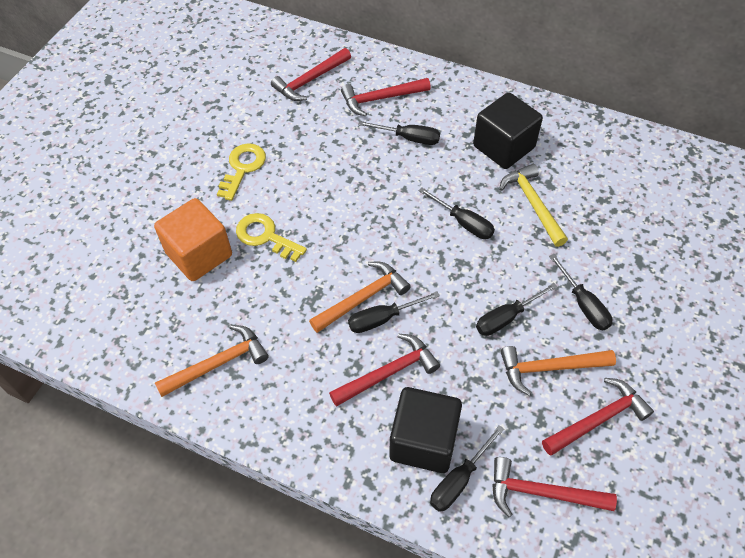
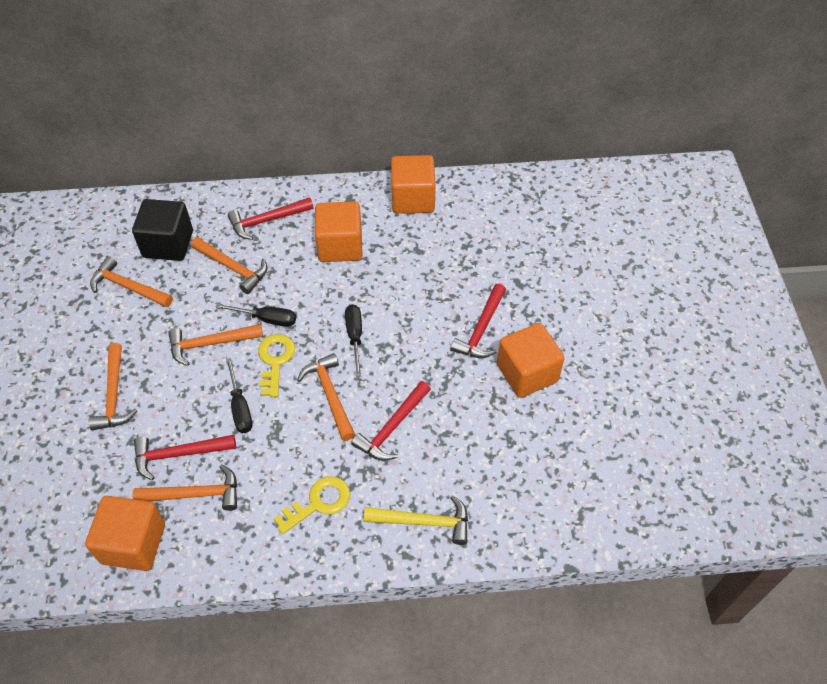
black cube: [389,387,462,473] [473,92,543,169] = 2 -> [132,199,193,261] = 1
black screwdriver: [348,291,440,333] [358,121,440,145] [419,188,495,239] [430,425,504,512] [476,283,557,336] [549,254,612,330] = 6 -> [215,303,296,327] [226,358,252,433] [345,304,362,377] = 3
orange cube: [154,198,232,281] = 1 -> [85,496,165,571] [315,201,362,262] [391,155,436,214] [497,323,565,398] = 4
orange hammer: [155,325,269,397] [309,262,411,333] [500,346,616,396] = 3 -> [88,343,137,431] [90,256,173,307] [132,464,237,511] [168,324,263,366] [191,237,267,294] [297,353,355,441] = 6
red hammer: [271,48,351,101] [329,334,440,407] [341,78,431,116] [492,457,617,517] [542,378,654,455] = 5 -> [134,435,236,480] [227,197,314,240] [351,381,431,461] [451,283,506,358] = 4

